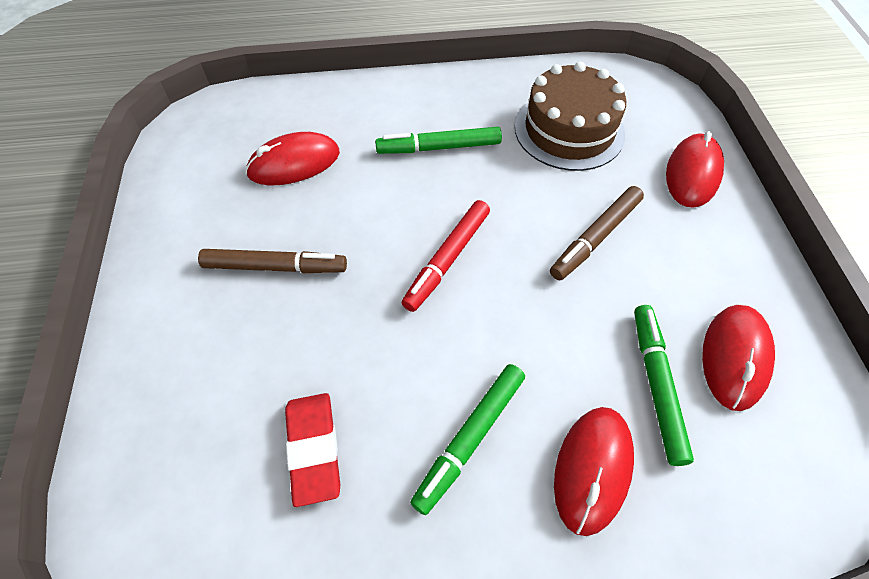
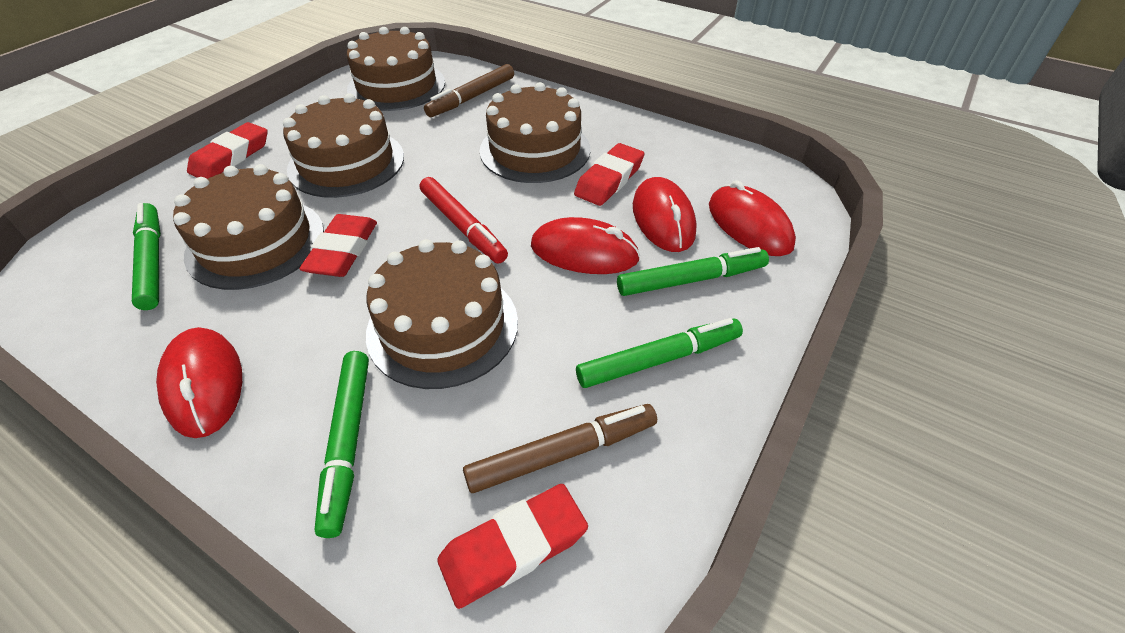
brown cake: [515,62,626,171] = 1 -> [173,164,324,290] [283,94,404,198] [347,27,445,111] [366,239,518,389] [480,82,590,183] = 5
green marker: [375,127,502,154] [410,364,525,515] [634,305,694,466] = 3 -> [132,203,161,310] [315,351,369,538] [576,318,743,388] [617,247,769,296] = 4
red eraser: [285,393,340,507] = 1 -> [187,122,268,179] [299,214,377,277] [437,484,588,609] [574,143,644,206] = 4

